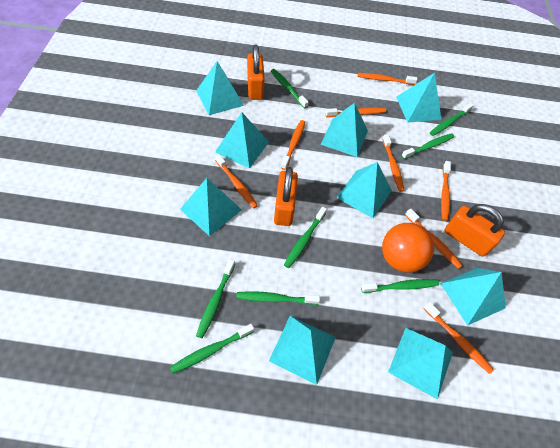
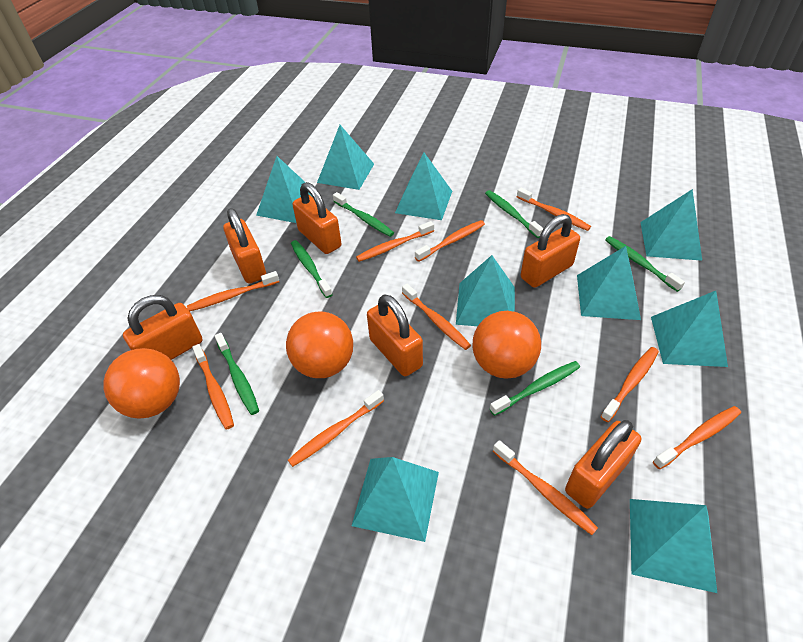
green toothbrush: [170,324,254,374] [196,259,235,338] [236,291,320,305] [271,69,309,109] [284,207,327,268] [361,279,439,293] [401,133,454,159] [430,103,474,136] = 8 -> [215,333,259,415] [291,240,333,298] [333,192,394,237] [485,190,544,238] [490,361,580,416] [605,236,685,292] = 6
orange ball: [382,223,434,273] = 1 -> [103,348,180,419] [286,311,353,378] [472,311,541,378] = 3
orange padlock: [247,45,265,100] [274,167,298,226] [444,204,505,257] = 3 -> [123,295,203,360] [223,208,266,283] [292,182,341,254] [367,294,423,376] [521,214,580,288] [565,420,641,509] = 6
orange toothbrush: [215,154,258,209] [281,120,305,170] [325,108,386,117] [358,73,417,85] [382,134,404,192] [405,209,463,269] [423,302,494,374] [441,161,451,221] = 8 -> [187,271,279,312] [192,344,234,430] [288,390,384,467] [356,221,434,262] [402,284,471,350] [415,220,485,262] [493,440,598,535] [517,188,591,231] [601,347,659,422] [653,406,741,469] = 10

